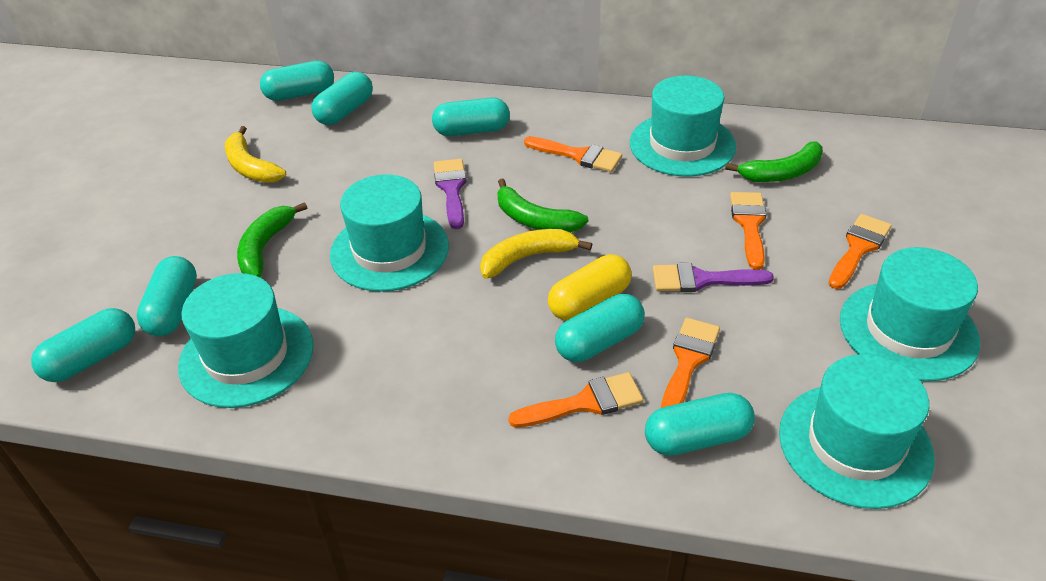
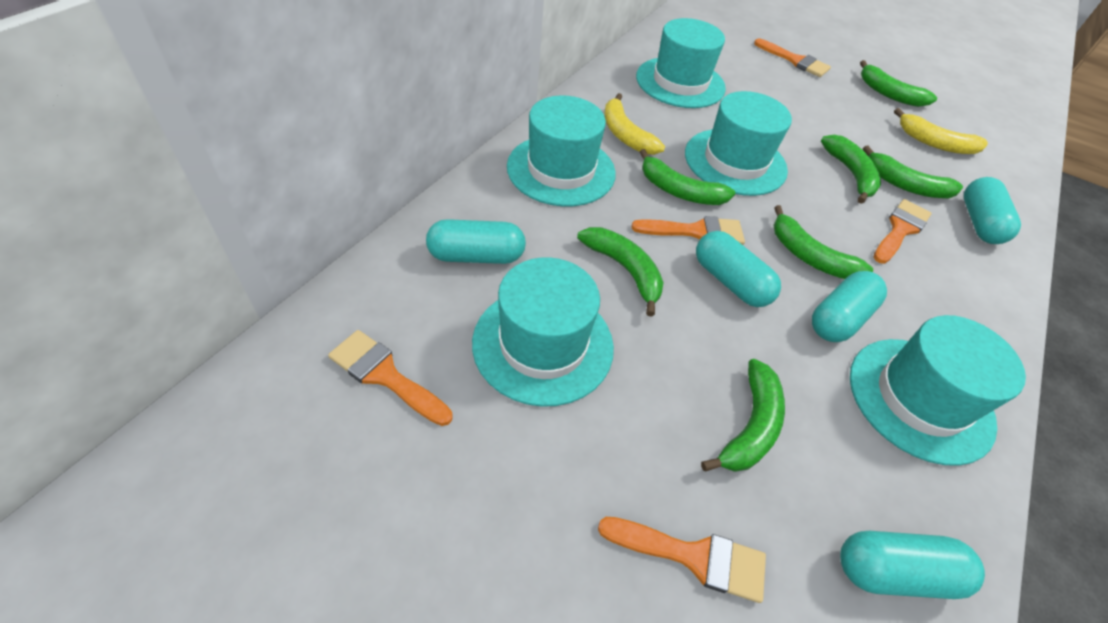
green banana: [237,202,307,278] [497,179,588,233] [725,141,823,182] = 3 -> [577,227,664,317] [640,149,735,205] [701,359,785,472] [774,205,873,279] [821,135,881,204] [860,60,937,107] [863,146,963,199] = 7
purple brush: [434,159,467,229] [653,263,774,292] = 2 -> none = 0
turquoise capsule: [31,308,135,382] [137,256,197,336] [260,61,334,101] [311,72,373,125] [432,97,510,136] [555,294,645,362] [645,393,755,456] = 7 -> [426,219,526,264] [696,231,781,307] [812,271,887,342] [840,531,985,599] [964,177,1021,244] = 5
yellow capsule: [548,254,631,321] = 1 -> none = 0

